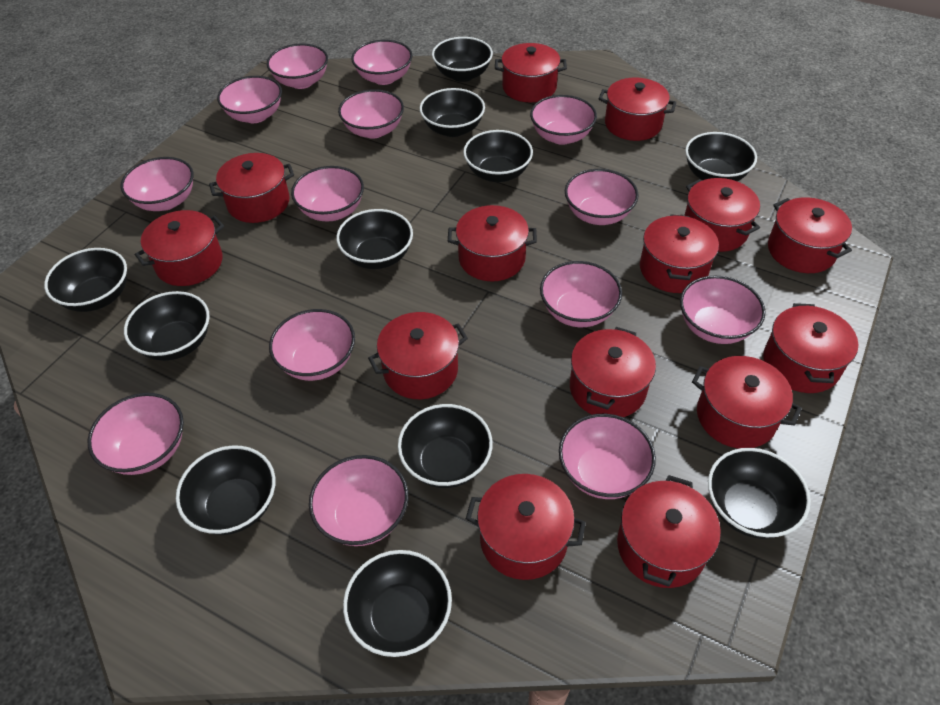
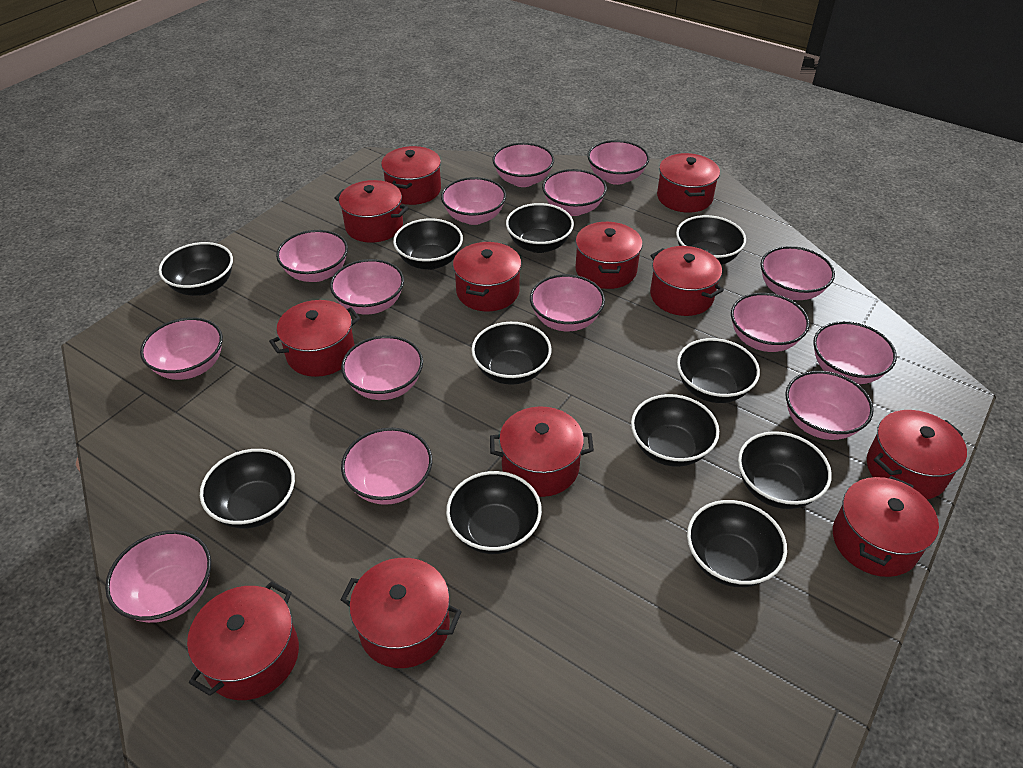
pink bowl: [88,393,184,475] [120,157,194,211] [217,76,282,123] [267,44,328,89] [269,309,355,381] [291,166,364,221] [309,455,408,546] [338,89,404,138] [351,40,413,85] [530,95,597,145] [540,261,622,327] [559,414,656,499] [565,169,639,225] [680,276,765,344] = 14 -> [105,530,211,623] [140,317,223,380] [276,230,348,282] [330,259,404,315] [341,336,423,400] [341,428,432,505] [441,177,506,225] [492,143,554,187] [530,274,605,331] [542,169,607,216] [588,140,649,185] [731,293,810,352] [760,246,835,300] [785,371,874,440] [813,321,897,384] = 15
red pot: [135,210,224,286] [209,153,294,223] [368,312,468,399] [448,205,537,282] [466,474,586,580] [495,43,567,102] [570,327,656,417] [599,78,676,141] [617,475,721,588] [640,214,719,293] [684,178,760,252] [692,356,802,449] [763,303,859,393] [768,197,852,273] = 14 -> [187,581,299,700] [269,300,360,377] [334,180,408,243] [340,558,462,668] [381,146,441,205] [453,242,522,311] [490,406,594,497] [575,222,643,289] [650,246,724,316] [657,153,720,213] [833,476,939,577] [867,410,967,499] = 12

